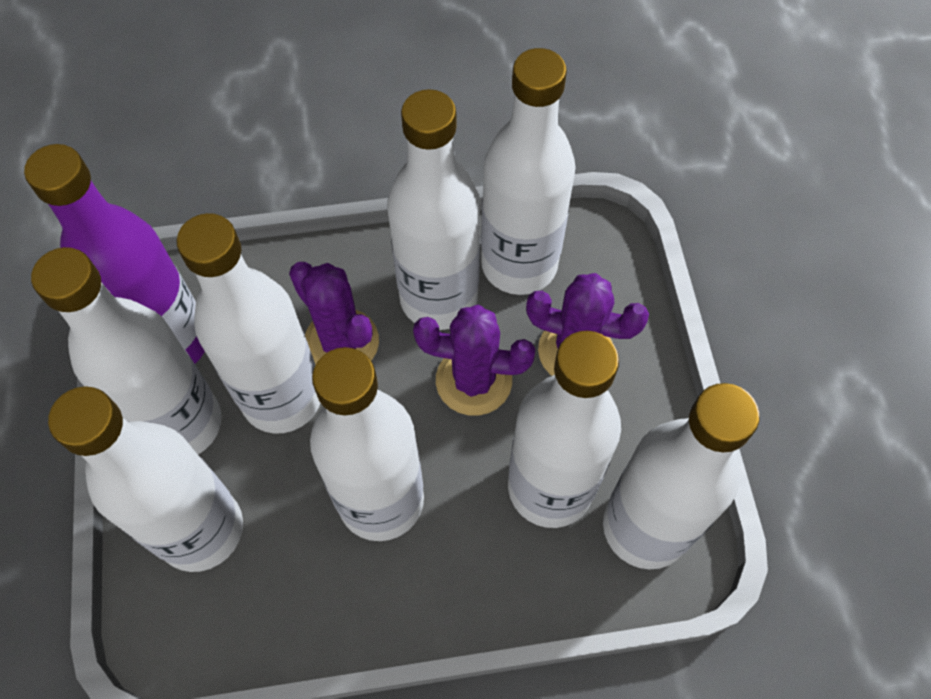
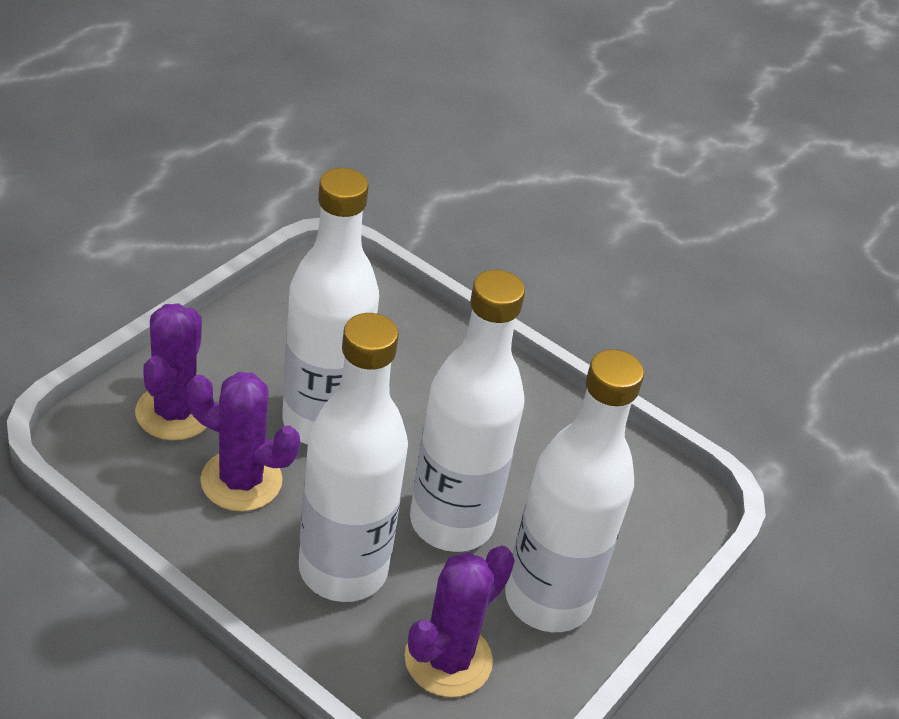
purple bottle: [24,144,205,364] = 1 -> none = 0
white bottle: [31,247,222,454] [48,387,243,572] [176,213,320,433] [310,347,424,541] [387,89,480,330] [481,48,576,295] [508,331,621,528] [603,383,760,569] = 8 -> [282,168,379,445] [299,313,408,602] [410,270,525,552] [505,349,644,632] = 4

